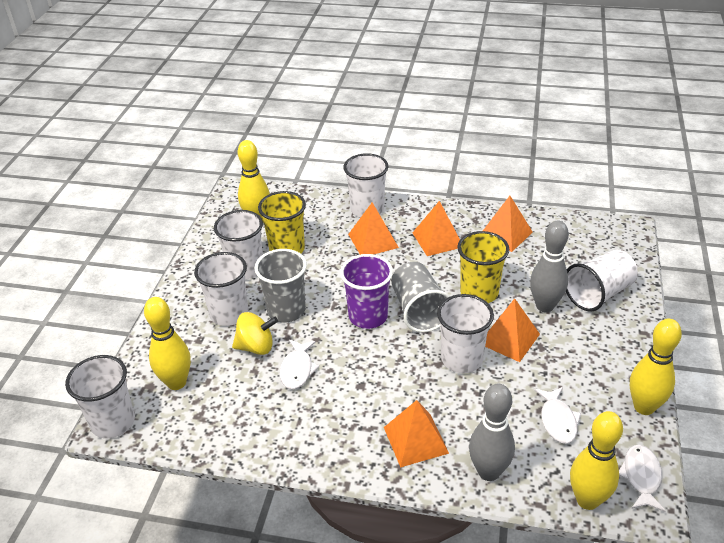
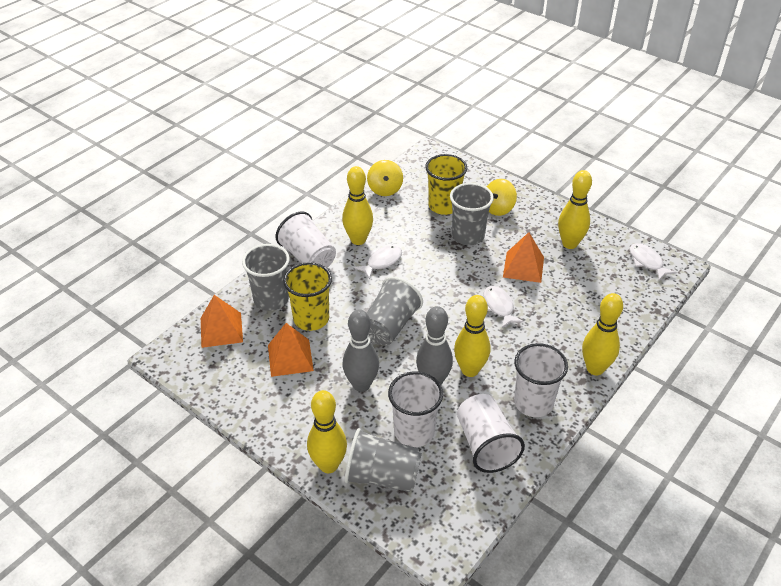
grey cup: [254,249,307,323] [391,262,450,333] = 2 -> [242,244,290,311] [345,428,422,492] [367,277,423,345] [450,183,494,245] = 4
orange pyramid: [348,202,399,255] [384,400,449,468] [413,201,460,256] [483,196,533,252] [485,299,540,362] = 5 -> [201,295,243,348] [268,323,314,377] [503,232,544,283] = 3
purple cup: [340,254,393,329] = 1 -> none = 0
white cup: [65,355,135,438] [194,252,248,326] [214,210,263,279] [343,153,388,217] [437,294,494,373] [566,250,638,312] = 6 -> [275,211,336,268] [388,372,443,447] [457,394,525,473] [514,343,568,417] = 4
yellow bowling pin: [144,297,191,390] [238,140,270,223] [570,411,623,510] [630,319,682,415] = 4 -> [307,390,347,473] [342,166,373,245] [454,295,490,377] [558,170,592,249] [582,293,623,375] = 5
yellow spinning top: [232,312,278,355] = 1 -> [367,160,403,196] [487,179,517,216] = 2

